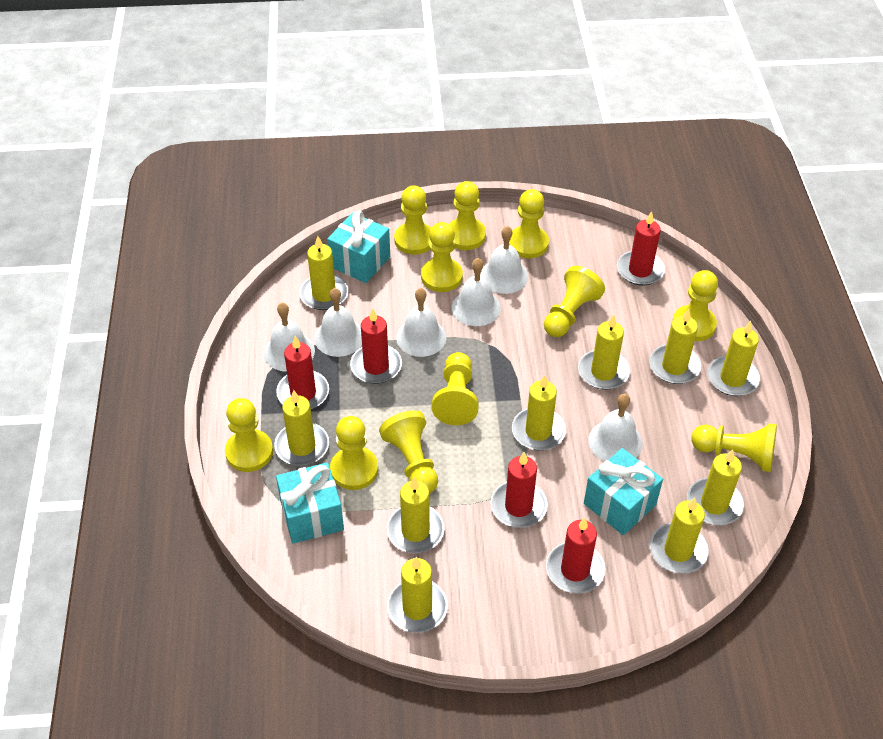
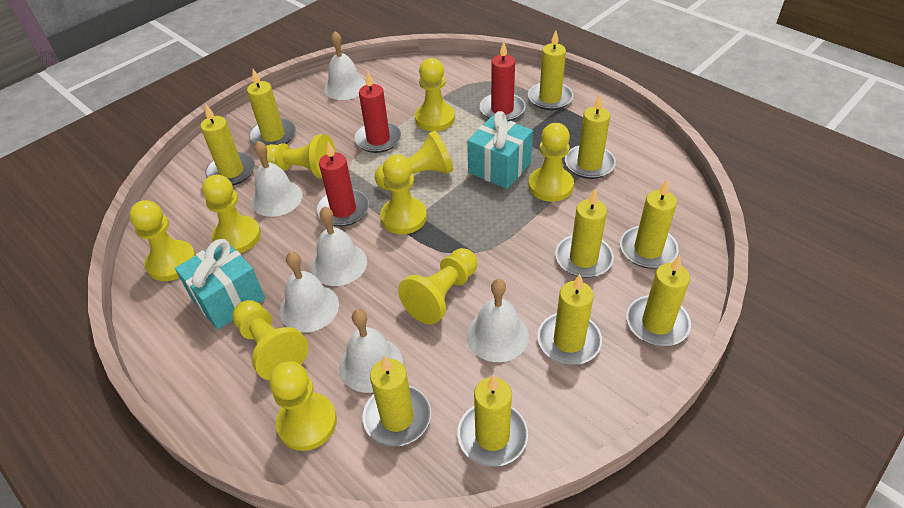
red candle: [276,336,329,409] [350,309,402,384] [491,452,548,528] [546,517,605,593] [617,211,665,285] = 5 -> [316,142,369,227] [354,72,402,153] [480,42,526,121] = 3
turquoise gift: [276,462,344,544] [327,210,390,283] [584,448,663,535] = 3 -> [175,239,265,330] [467,111,533,189] = 2
yellow pawn: [225,398,273,472] [330,416,378,490] [379,410,438,494] [394,185,431,255] [421,222,463,292] [432,352,479,425] [449,181,486,250] [509,189,549,258] [544,266,605,337] [672,270,718,341] [691,423,777,472] = 11 -> [129,200,196,281] [202,174,261,253] [232,300,309,380] [260,135,336,179] [269,361,337,451] [375,131,453,190] [380,154,427,234] [398,248,477,325] [415,58,455,131] [528,123,574,202] = 10

